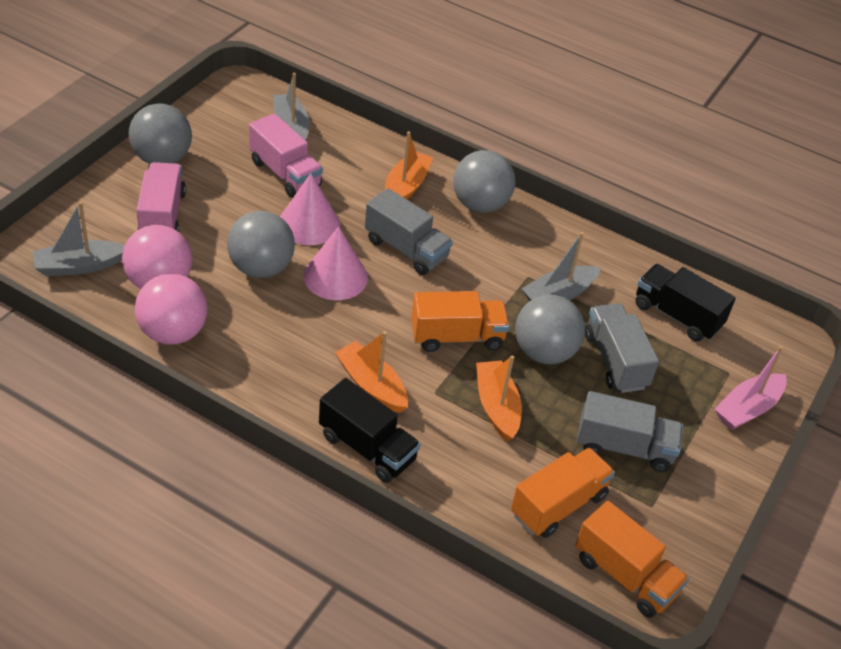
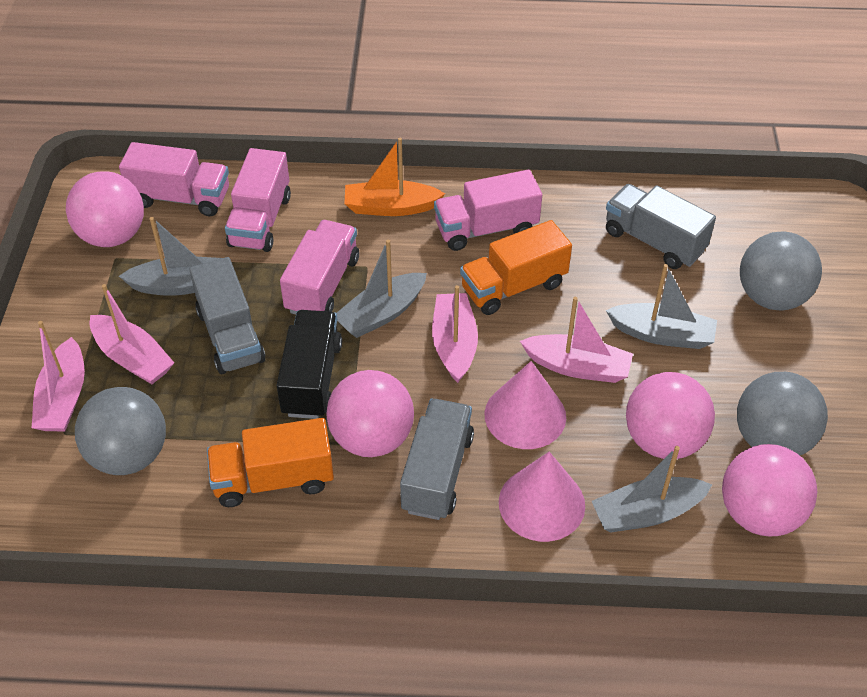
black truck: [319,378,421,483] [635,264,736,342] = 2 -> [277,310,342,419] = 1
grey ball: [128,104,192,164] [227,211,295,278] [453,150,515,213] [515,295,585,364] = 4 -> [75,387,166,475] [737,372,828,455] [740,231,822,310] = 3
grey boat: [32,202,125,276] [273,73,310,140] [521,232,601,301] = 3 -> [119,217,222,296] [337,240,427,338] [592,446,712,533] [606,264,717,349] = 4
orange boat: [335,331,408,413] [385,131,433,199] [476,355,522,442] = 3 -> [344,138,445,216] = 1
orange truck: [411,291,510,352] [511,448,615,538] [575,501,689,618] = 3 -> [207,418,334,507] [460,220,572,315] = 2
pink ball: [122,225,192,289] [135,274,207,344] = 2 -> [66,171,144,247] [327,370,414,457] [626,372,715,459] [722,444,817,537] = 4
pink boat: [715,346,787,430] = 1 -> [32,321,85,431] [90,284,174,384] [432,285,478,383] [520,297,633,383] = 4
pink truck: [137,162,186,232] [249,113,323,198] = 2 -> [119,142,229,216] [225,148,291,252] [280,220,359,315] [434,170,542,251] = 4

